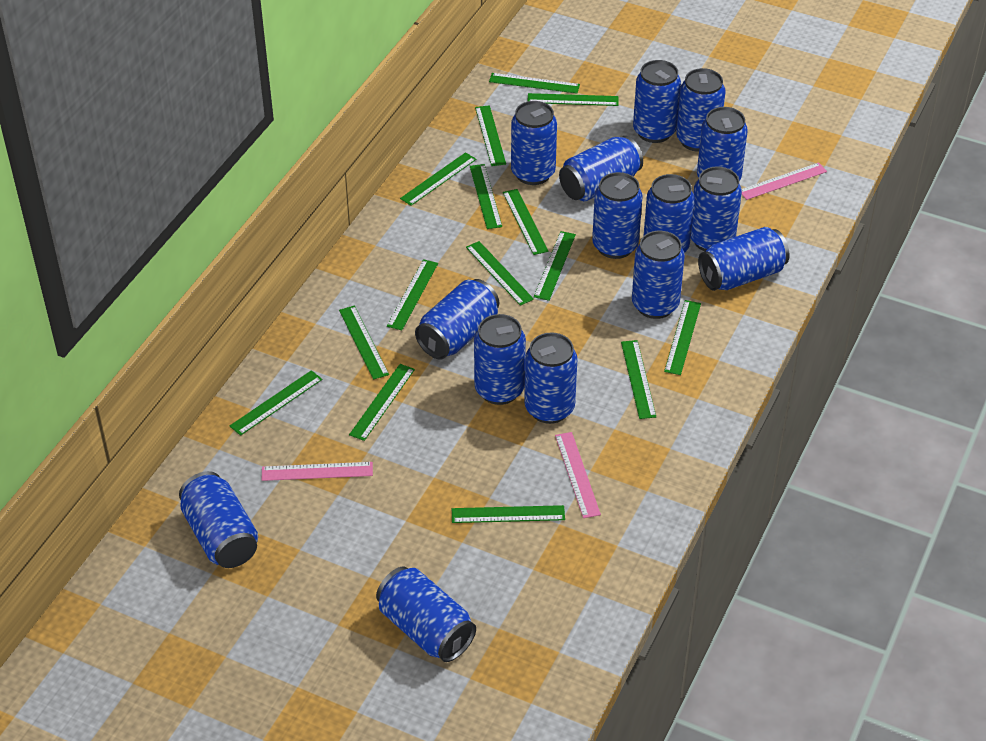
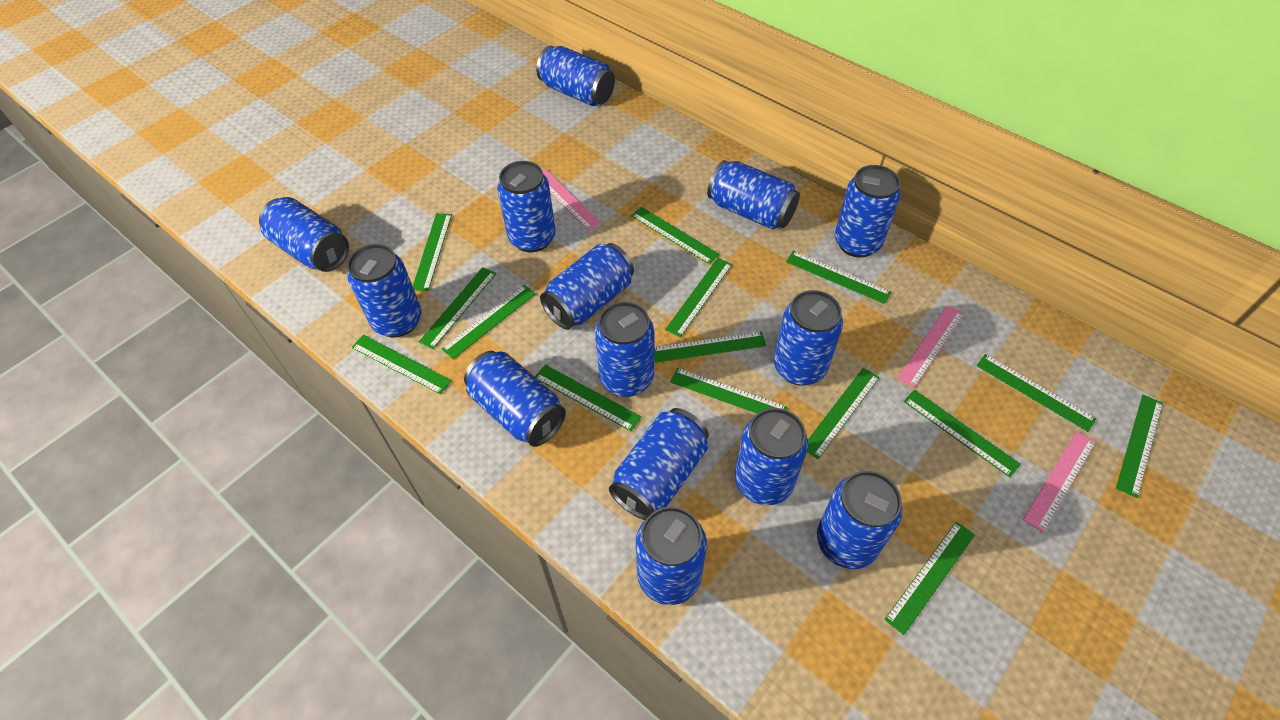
blue can: [179,471,258,568] [376,566,476,662] [415,279,499,360] [474,314,526,405] [511,101,557,185] [524,332,578,424] [559,136,643,201] [592,172,643,259] [632,231,685,319] [633,60,681,143] [644,174,695,253] [676,68,725,152] [691,166,742,251] [697,107,748,181] [698,227,790,291] = 15 -> [259,197,349,272] [347,244,422,338] [464,351,566,447] [497,161,556,253] [536,46,615,106] [540,243,634,330] [595,302,654,397] [609,408,709,520] [636,506,707,605] [707,160,800,229] [735,408,808,505] [774,290,843,386] [817,471,902,569] [835,165,901,258] = 14

